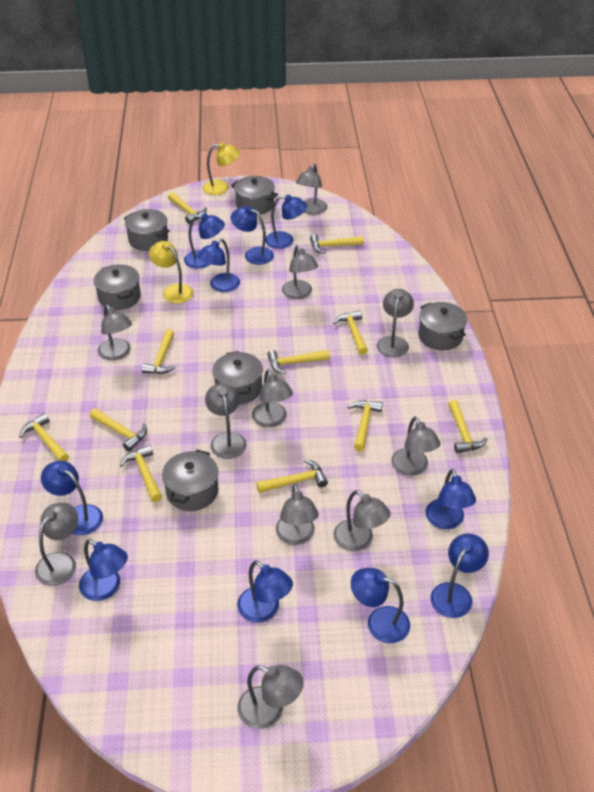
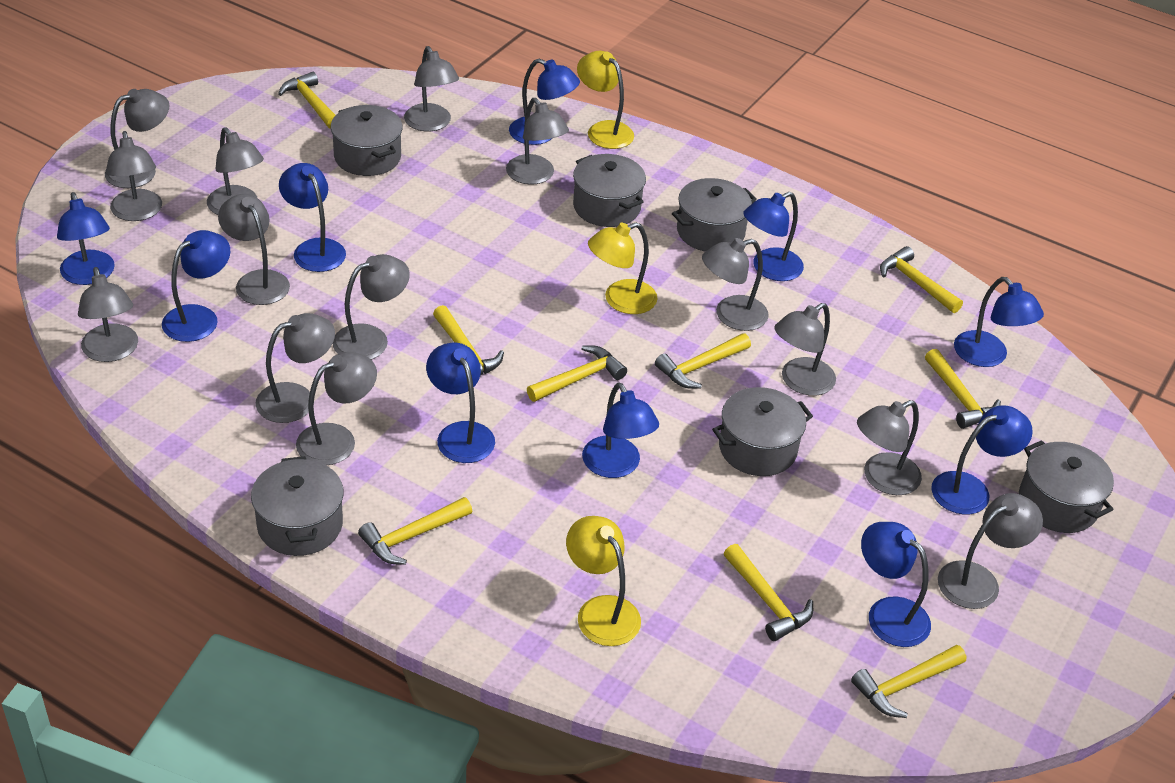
grey lamp: [35,502,78,586] [98,304,132,360] [205,383,247,459] [237,665,304,729] [252,369,293,427] [276,484,319,545] [282,245,318,299] [296,164,327,215] [333,490,390,551] [377,289,414,358] [391,416,441,476] = 11 -> [78,267,138,362] [105,89,169,188] [106,131,162,221] [207,128,264,215] [218,194,290,305] [256,313,335,423] [296,352,377,465] [333,254,410,360] [404,46,459,132] [506,98,569,185] [702,238,769,331] [774,303,836,396] [857,400,922,495] [938,493,1043,609] = 14
yellow hammer: [19,413,69,461] [90,408,147,452] [120,445,162,502] [141,329,176,374] [168,192,207,224] [256,459,328,493] [267,350,330,375] [310,234,364,254] [333,310,368,355] [348,400,383,451] [448,400,487,453] = 11 -> [278,72,335,129] [358,497,472,565] [433,305,504,375] [527,345,627,402] [655,333,751,389] [724,544,813,641] [851,645,966,718] [880,246,963,313] [925,349,1001,429] = 9
yellow lamp: [149,241,193,303] [202,142,240,195] = 2 -> [566,516,641,646] [577,51,634,149] [588,223,658,314] = 3

